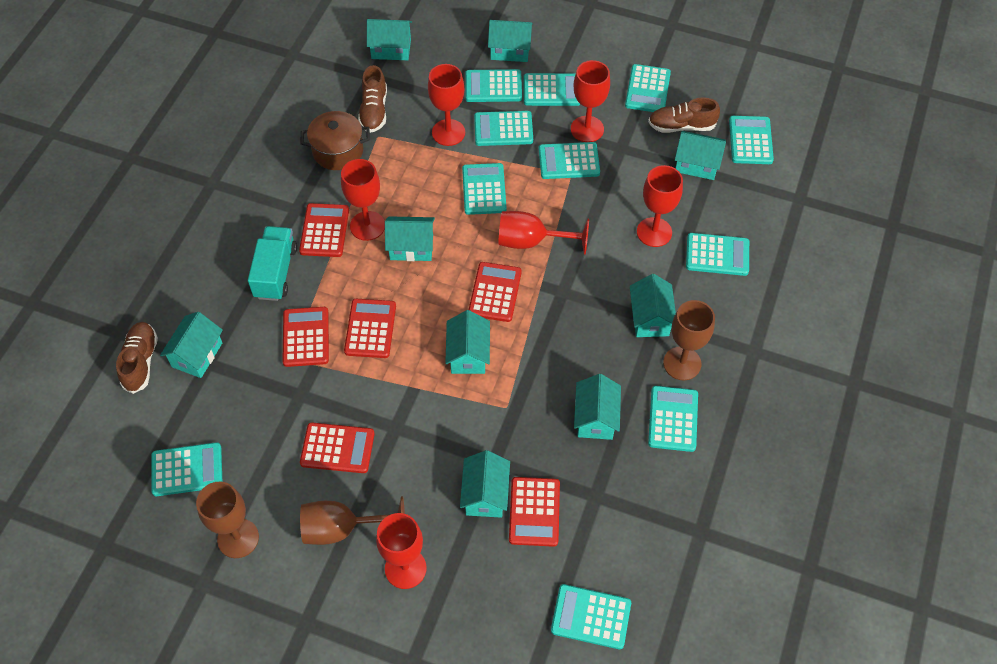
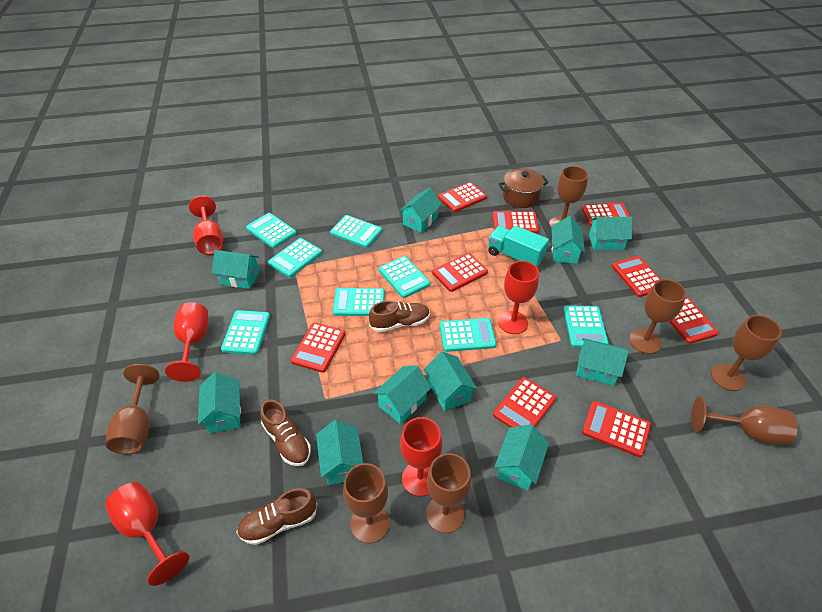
brown goblet: [196,481,259,558] [300,496,405,545] [663,300,715,380] = 3 -> [105,364,160,454] [343,463,389,543] [426,453,471,533] [549,166,588,228] [629,279,686,354] [691,397,798,445] [711,315,782,391] = 7
red calculator: [282,307,329,367] [299,203,349,257] [300,422,375,473] [344,299,396,358] [469,262,522,322] [509,477,560,547] = 6 -> [291,322,345,373] [432,253,488,292] [438,182,487,212] [492,211,539,234] [493,377,556,427] [582,203,630,226] [582,401,651,457] [612,256,661,297] [669,297,719,344] = 9
red goblet: [341,159,385,241] [376,513,427,589] [428,64,465,146] [498,211,589,255] [571,60,610,142] [637,165,683,247] = 6 -> [105,482,189,586] [165,302,208,382] [189,196,223,255] [400,417,442,497] [498,261,539,334] = 5
turquoise calculator: [151,442,222,496] [462,163,507,215] [465,69,522,102] [474,111,533,146] [524,73,580,106] [539,142,600,179] [551,584,631,649] [625,64,671,112] [648,386,698,452] [686,233,749,276] [729,116,774,164] = 11 -> [221,310,270,355] [246,213,297,248] [268,238,322,277] [330,215,382,248] [333,288,385,316] [379,256,430,298] [440,318,496,352] [563,306,609,348] = 8
turquoise house: [160,312,223,378] [367,19,412,60] [385,216,435,261] [445,310,490,374] [460,450,510,518] [488,20,533,62] [574,374,621,440] [630,274,676,337] [675,131,726,180] = 9 -> [198,372,241,433] [212,250,259,289] [316,420,363,485] [373,365,432,424] [399,188,442,233] [424,351,477,411] [494,424,549,490] [551,216,585,264] [576,338,629,386] [589,217,632,250] = 10

